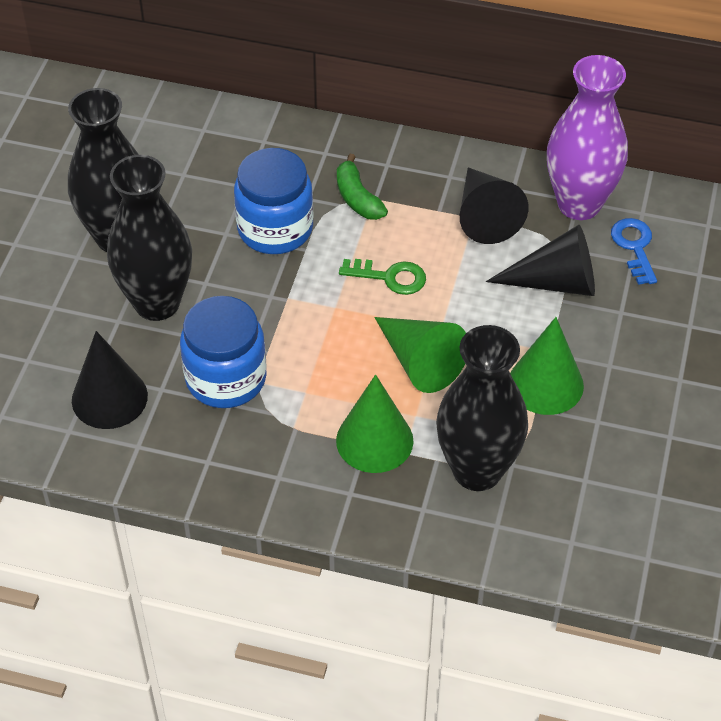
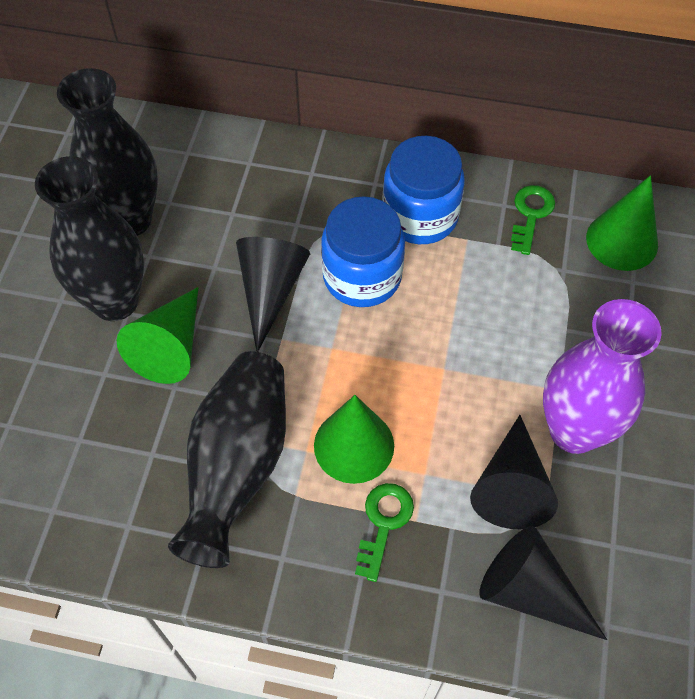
blue key: [611,218,657,285] = 1 -> none = 0
green banana: [337,154,388,220] = 1 -> none = 0
green key: [339,259,426,295] = 1 -> [355,483,414,582] [511,185,555,255] = 2

